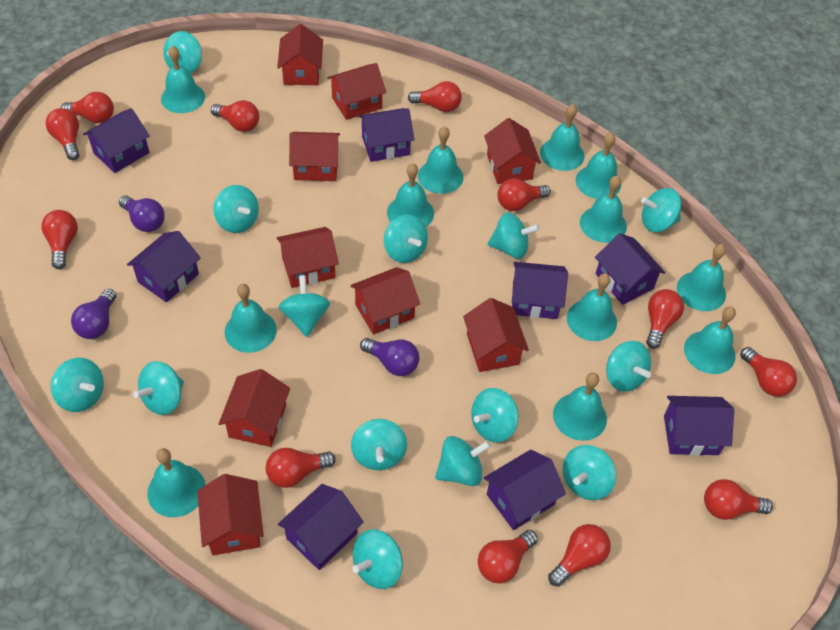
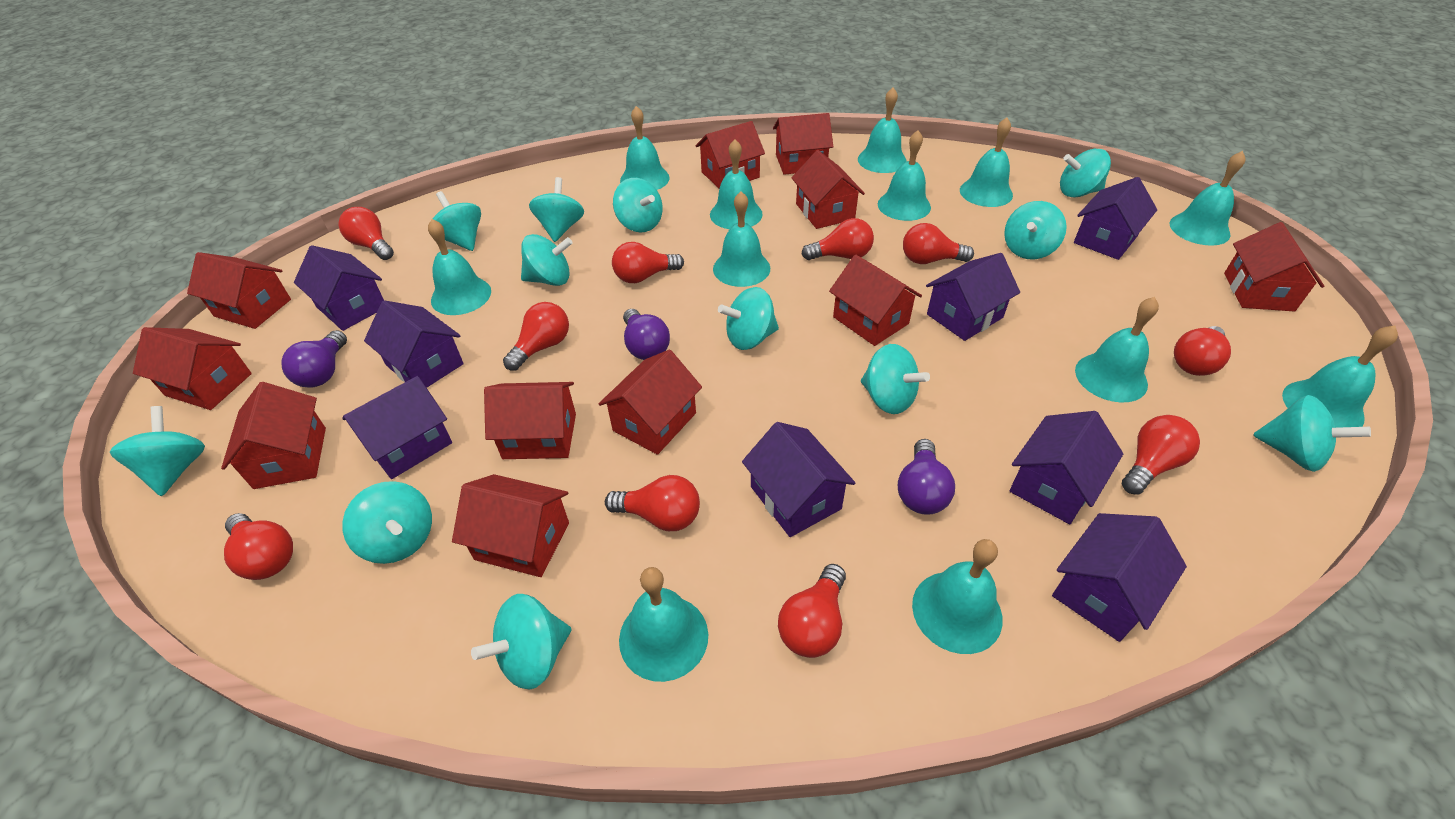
red house: [197,474,264,555] [219,369,290,447] [276,227,339,288] [277,24,323,85] [289,132,340,181] [327,63,386,120] [350,267,420,335] [463,298,529,372] [484,118,541,184] = 9 -> [133,327,252,410] [187,252,291,329] [221,382,326,489] [452,474,569,577] [484,382,576,459] [599,350,702,455] [695,121,765,189] [773,113,833,175] [791,150,865,229] [829,255,922,346] [1224,222,1324,312] = 11
red light bulb: [41,210,78,269] [46,108,79,160] [61,92,114,123] [211,100,259,132] [266,448,336,488] [408,81,462,112] [478,530,538,583] [497,178,551,211] [548,524,611,587] [646,289,684,349] [704,479,773,520] [740,347,797,397] = 12 -> [224,513,293,580] [339,207,394,260] [503,302,569,371] [605,475,700,531] [612,242,684,283] [778,564,846,658] [801,218,874,260] [903,223,974,264] [1122,415,1200,495] [1174,326,1231,376] = 10
turquoise spinning top: [51,358,104,412] [133,361,184,415] [163,31,202,73] [213,185,259,233] [279,275,330,337] [351,419,407,470] [353,530,403,589] [384,215,428,263] [435,436,491,486] [471,388,519,442] [488,212,540,259] [563,445,616,500] [606,341,651,392] [641,188,681,232] = 14 -> [110,406,205,496] [342,481,432,564] [433,191,481,251] [471,594,571,690] [521,234,572,286] [529,177,584,242] [613,178,663,233] [718,287,779,350] [861,344,930,414] [1004,201,1067,259] [1060,149,1111,198] [1253,395,1371,472] = 12

